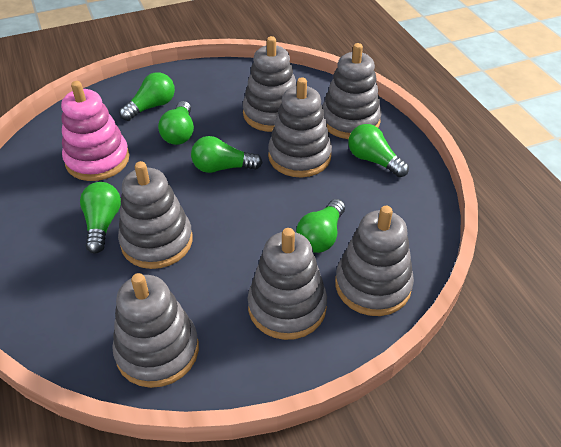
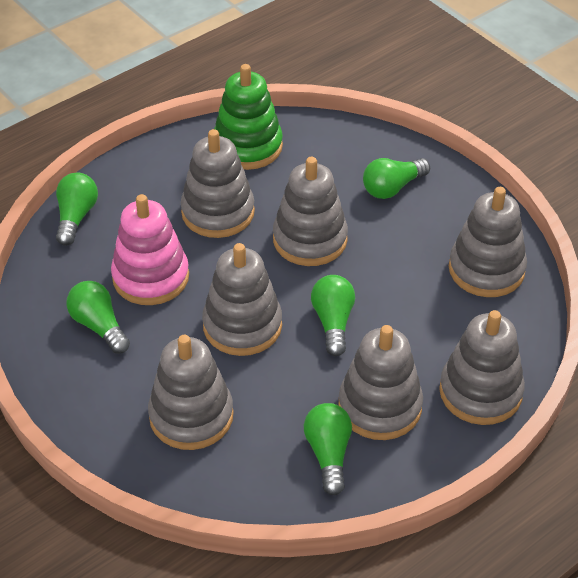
green light bulb: [80,182,121,254] [119,72,175,121] [158,101,194,145] [191,136,262,173] [296,199,345,253] [348,124,409,177] = 6 -> [56,172,98,246] [66,281,130,354] [304,403,352,495] [311,275,355,356] [363,158,430,199] = 5
green stacking toy: none = 0 -> [214,64,283,170] = 1

